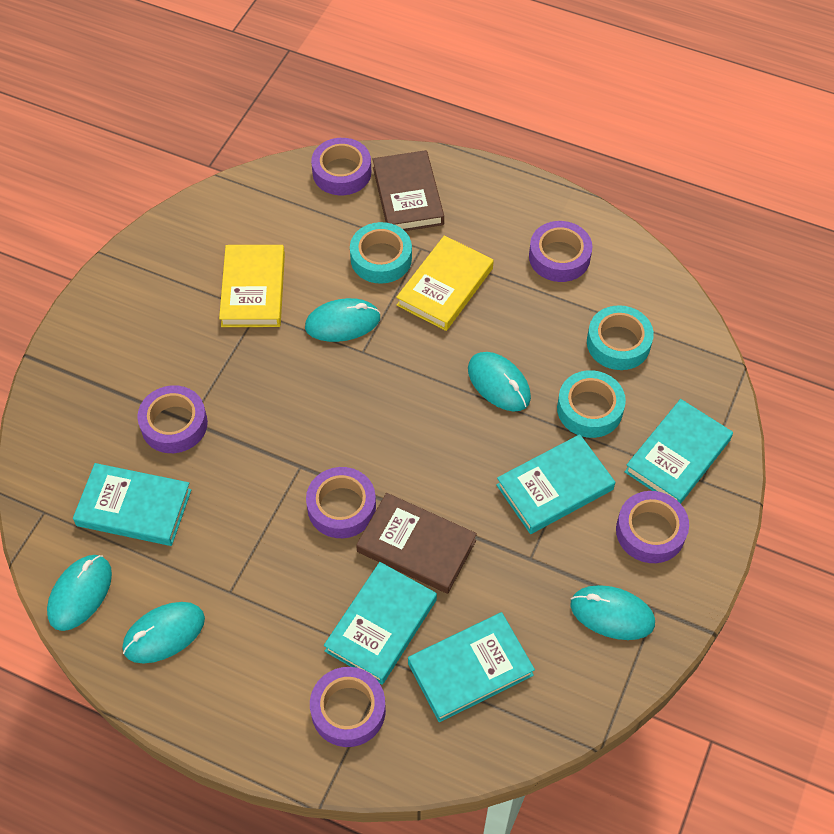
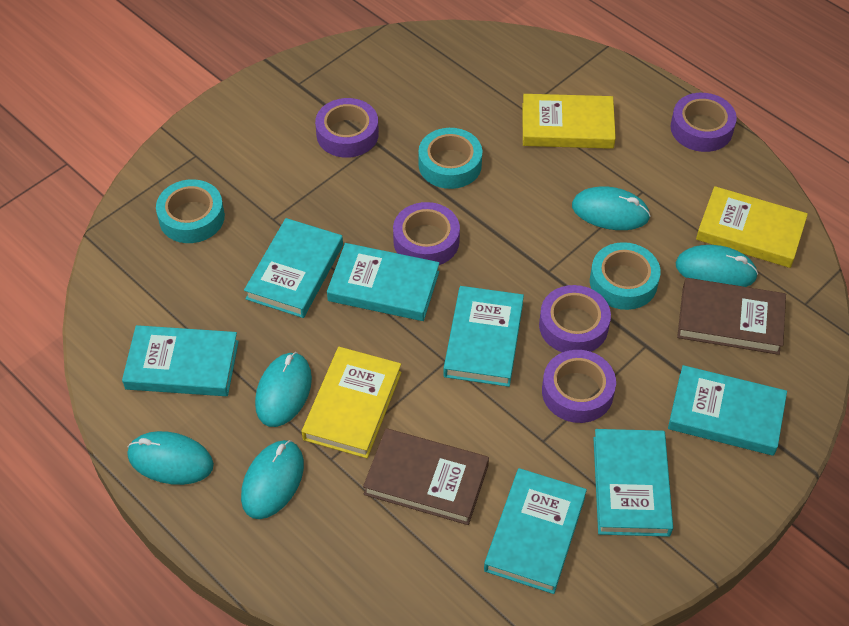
purple tape: [137,385,208,453] [306,467,376,538] [310,667,386,747] [311,138,371,195] [529,221,592,282] [616,491,689,563] = 6 -> [315,98,379,158] [393,202,460,265] [539,285,611,352] [542,350,616,423] [670,93,737,152] = 5
turquoise book: [73,463,191,546] [324,562,437,685] [408,612,535,722] [496,434,615,534] [625,399,733,504] = 5 -> [122,325,239,396] [244,218,343,318] [327,243,439,321] [443,286,524,387] [484,468,587,594] [593,429,673,537] [668,365,787,456] = 7
yellow book: [219,245,285,327] [396,235,494,331] = 2 -> [302,347,401,458] [523,94,616,149] [696,186,808,268] = 3

